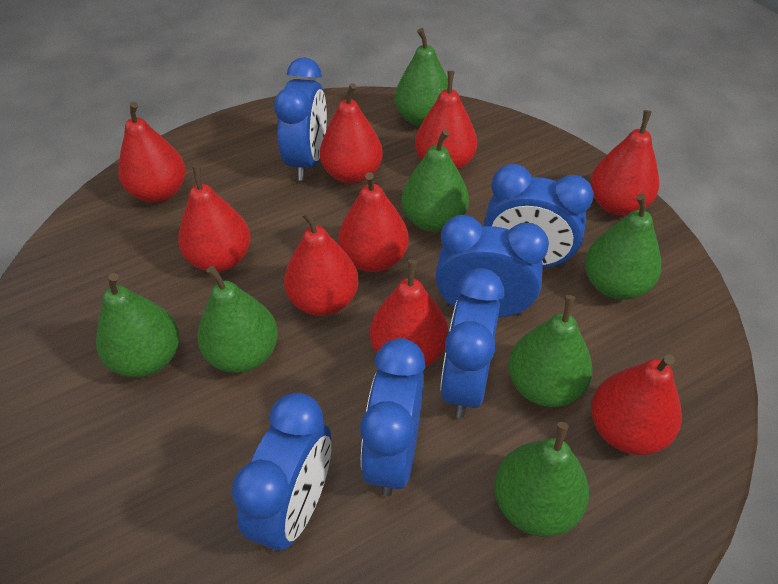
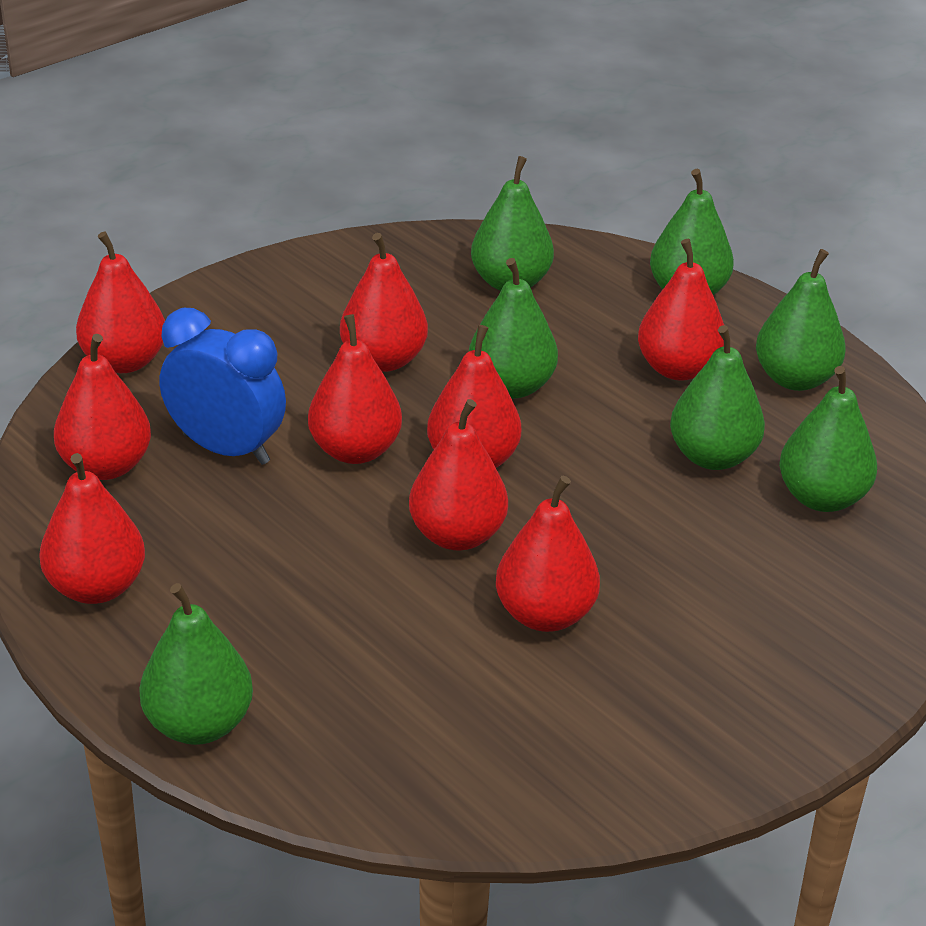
blue clock: [232,393,331,553] [274,57,327,181] [360,338,425,496] [436,215,549,317] [440,268,504,418] [484,164,594,269] = 6 -> [160,308,286,465] = 1

